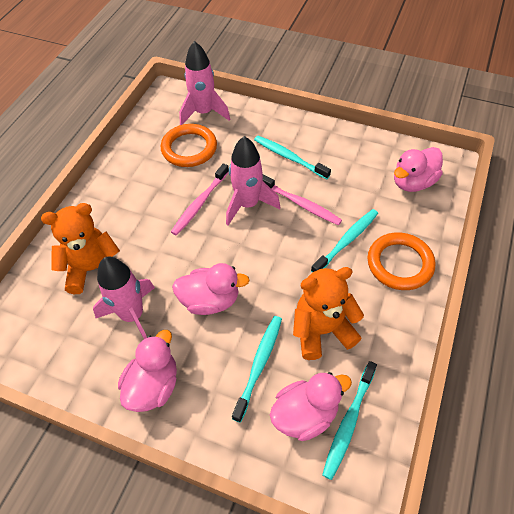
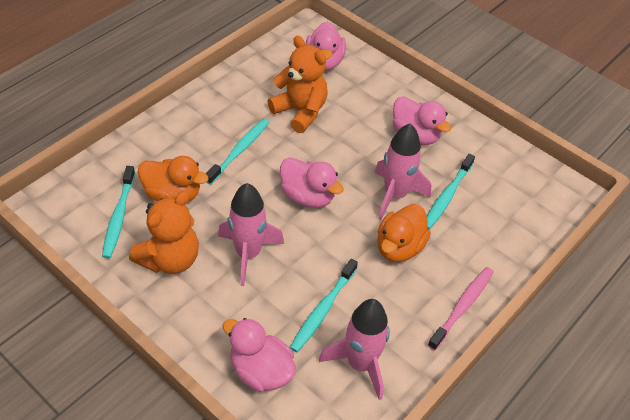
orange duck: none = 0 -> [138,156,209,202] [377,204,431,262] = 2
orange ring: [161,124,217,167] [368,232,435,290] = 2 -> none = 0
pink toothbrush: [171,163,229,236] [262,174,342,225] = 2 -> [428,267,494,351] = 1

